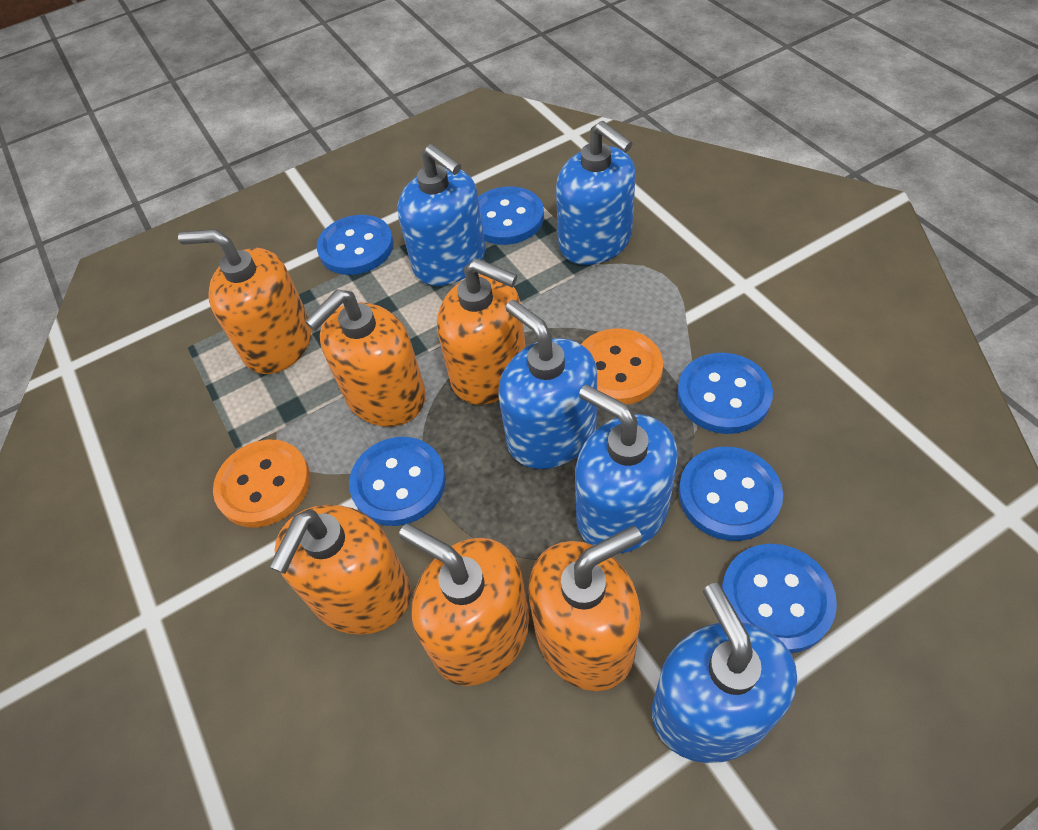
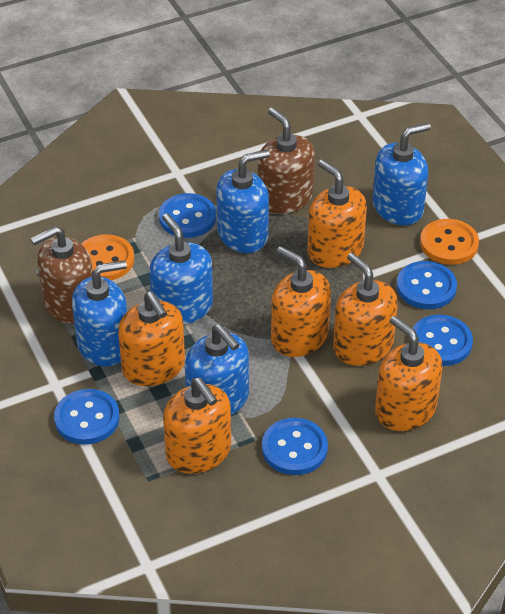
blue button: [317,215,394,275] [349,437,446,526] [478,186,544,245] [677,353,773,434] [679,447,783,541] [722,544,837,653] = 6 -> [54,389,120,445] [159,193,216,238] [262,418,328,475] [397,261,457,309] [413,315,473,366] = 5
brown soap dispenser: none = 0 -> [30,226,93,324] [258,107,315,214] = 2

